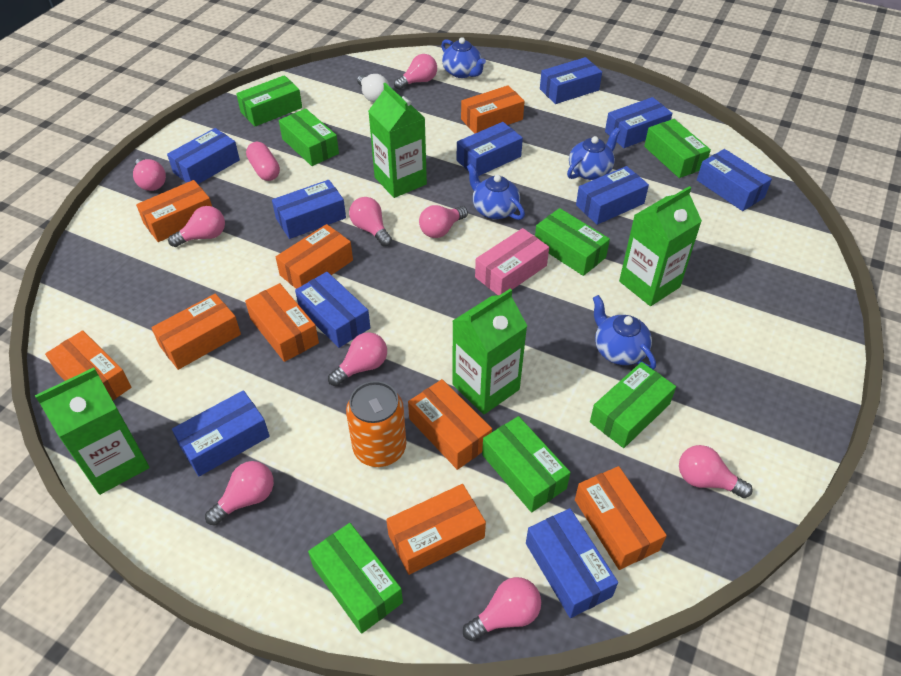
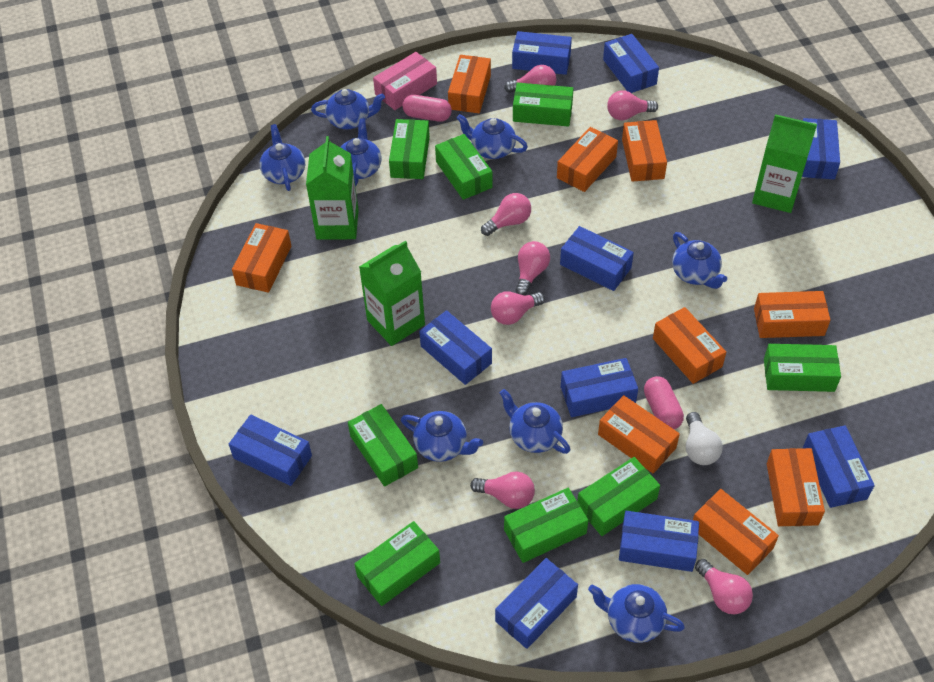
blue teapot: [441,37,486,78] [467,163,525,220] [567,128,621,180] [593,295,656,370] = 4 -> [260,124,305,191] [311,89,385,129] [340,118,381,186] [401,411,483,462] [457,114,528,159] [500,389,570,454] [588,584,685,643] [672,232,727,289] = 8
green box: [236,75,302,127] [279,108,339,166] [308,523,403,634] [482,416,570,512] [535,208,610,276] [590,362,676,448] [644,119,711,178] = 7 -> [348,404,418,487] [354,521,440,606] [389,119,430,179] [435,134,493,200] [504,488,588,563] [513,83,573,127] [577,457,660,536] [764,344,841,392] = 8
green carton: [35,368,150,495] [368,83,427,198] [453,289,527,415] [619,186,702,306] = 4 -> [306,136,359,240] [359,241,425,346] [752,114,817,213] = 3
orange can: [346,381,406,467] = 1 -> none = 0
pink capsule: [246,142,280,181] = 1 -> [402,95,452,122] [644,376,684,429] = 2
pink light bulb: [133,158,166,191] [168,206,225,247] [205,461,274,525] [328,332,387,386] [349,197,392,246] [394,54,437,90] [419,205,468,238] [463,577,541,641] [679,445,753,498] = 9 -> [470,472,535,509] [481,193,531,236] [491,291,545,325] [504,65,556,93] [515,241,550,295] [607,90,658,120] [695,559,753,614] = 7

